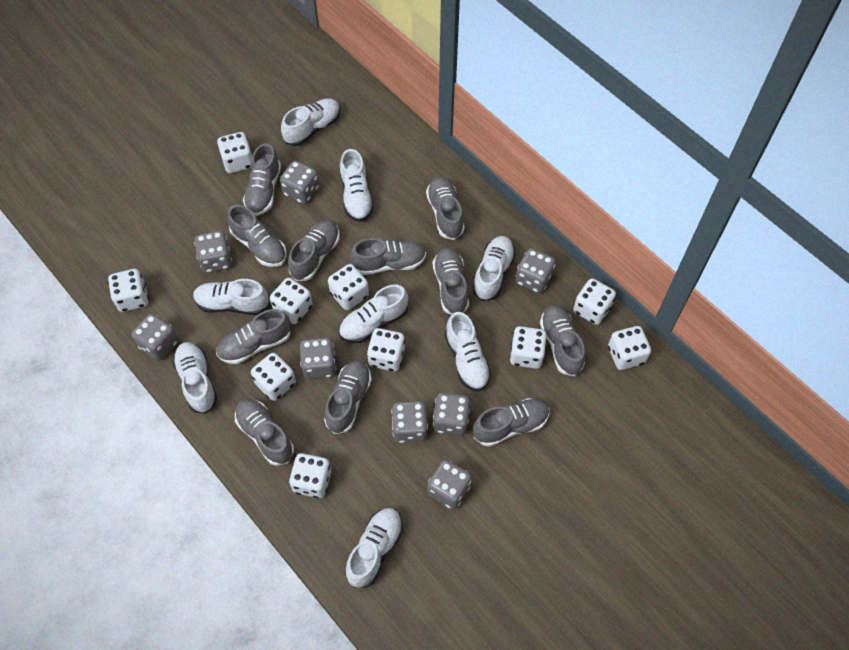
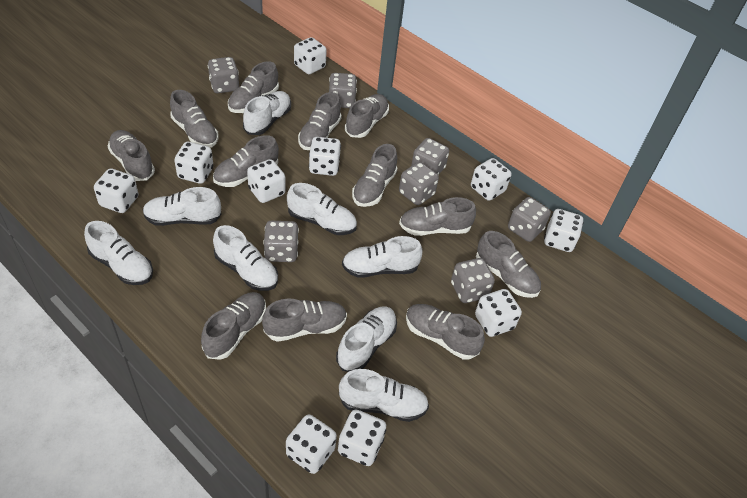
grey dice: [131,314,178,361] [194,231,232,273] [280,161,319,204] [300,337,336,379] [391,401,428,443] [428,460,472,509] [433,393,470,435] [515,248,555,293] = 8 -> [208,57,239,93] [263,221,299,262] [329,73,357,108] [399,162,439,205] [411,138,449,175] [451,258,495,303] [508,197,551,242] = 7
grey shoe: [216,309,291,364] [227,205,287,267] [235,399,294,466] [243,143,281,216] [288,220,340,281] [324,360,372,434] [350,238,426,275] [426,177,465,240] [433,248,469,315] [473,398,549,447] [540,305,585,376] = 11 -> [108,130,155,181] [170,90,218,148] [201,292,266,360] [213,135,279,187] [228,61,279,113] [262,298,347,342] [298,92,342,150] [345,94,389,138] [352,144,398,207] [399,197,476,236] [406,304,485,360] [476,231,541,298] = 12

